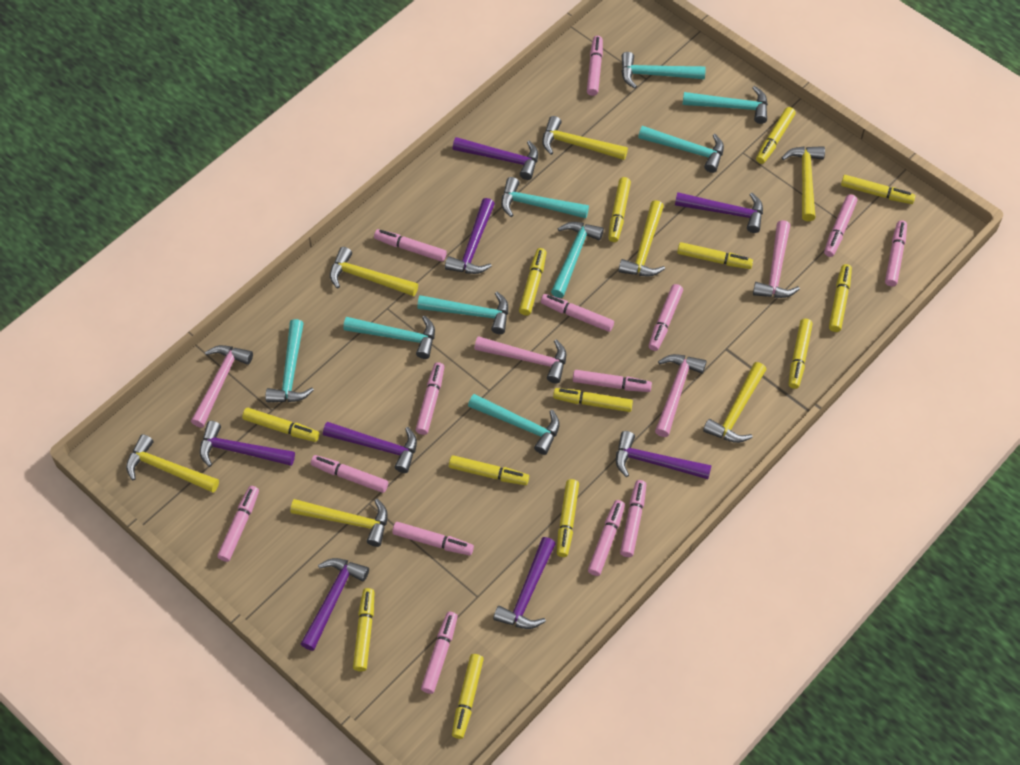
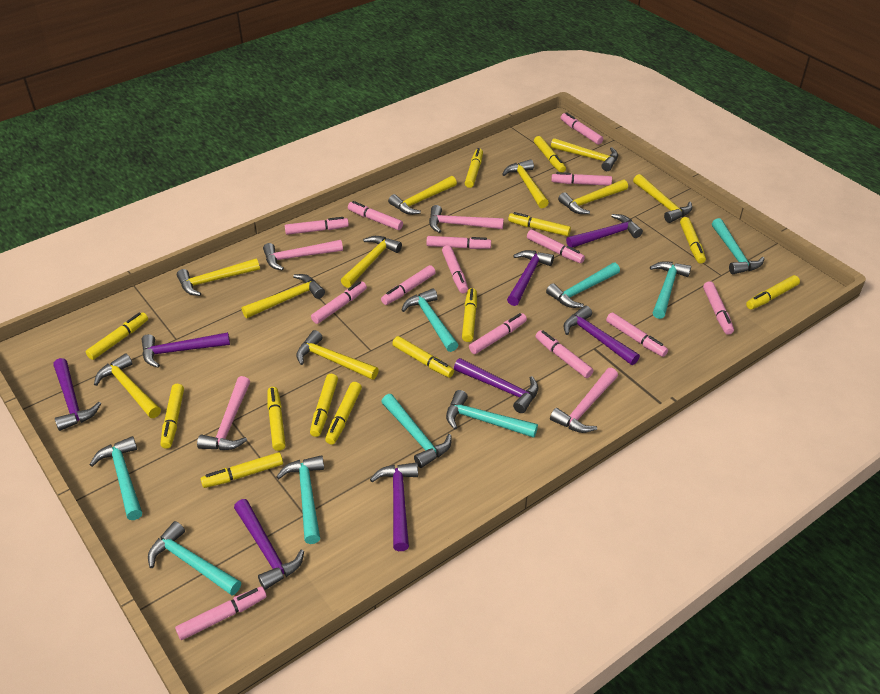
yellow hammer: [126,434,219,493] [290,499,388,547] [330,247,418,296] [542,116,628,160] [618,200,665,277] [703,362,767,443] [782,146,825,221] = 7 -> [94,353,161,418] [177,258,260,296] [241,274,325,318] [296,330,379,380] [341,236,402,288] [388,176,457,215] [502,159,549,208] [551,138,618,171] [558,179,628,214] [633,174,692,223] = 10

